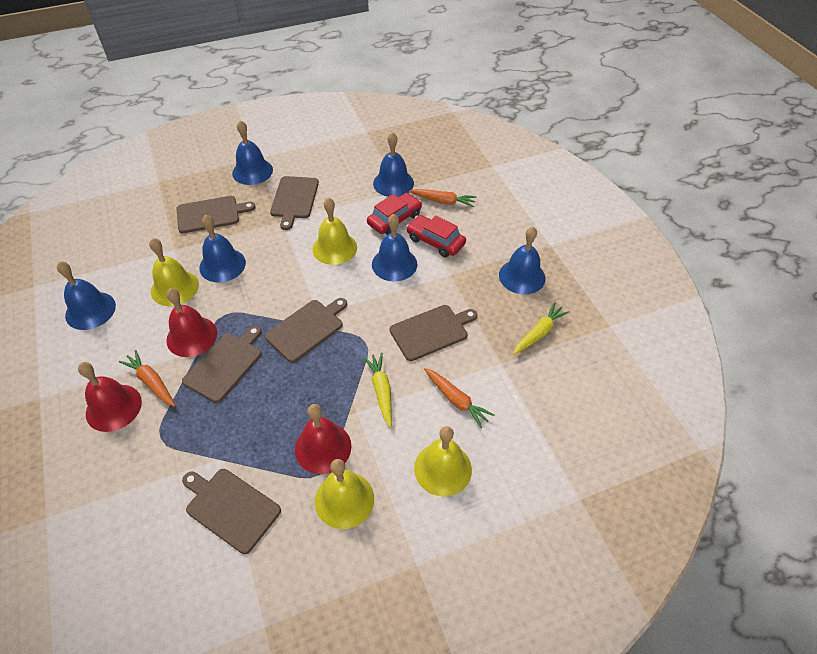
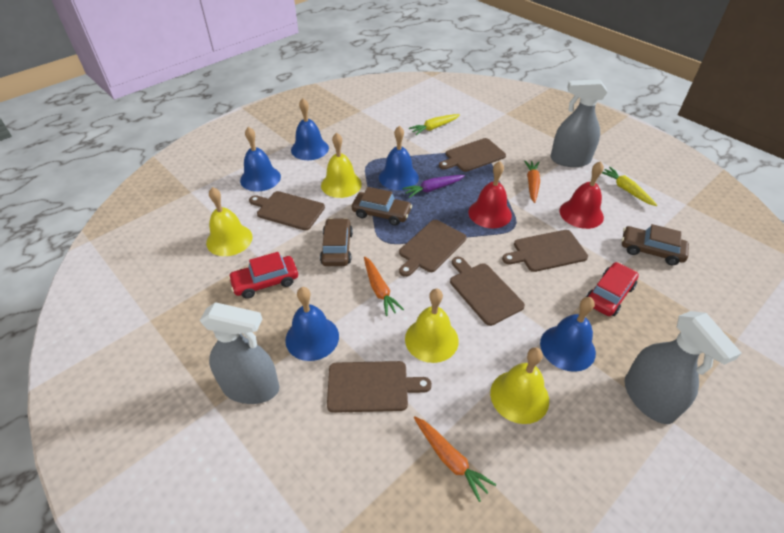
blue bell: [57,261,116,330] [199,215,246,283] [232,120,273,185] [372,214,417,282] [373,132,414,197] [499,227,545,295] = 6 -> [240,127,281,191] [285,287,339,361] [291,98,329,160] [379,126,419,190] [540,297,596,372] = 5
brown car: none = 0 -> [320,218,353,266] [352,187,412,226] [622,224,689,266] = 3
grey spray bottle: none = 0 -> [200,302,279,404] [550,79,607,167] [624,311,742,424] = 3
purple carrot: none = 0 -> [402,175,465,198] = 1
red bell: [78,362,142,432] [166,288,217,357] [295,404,352,474] = 3 -> [468,161,512,228] [559,161,604,229] = 2

